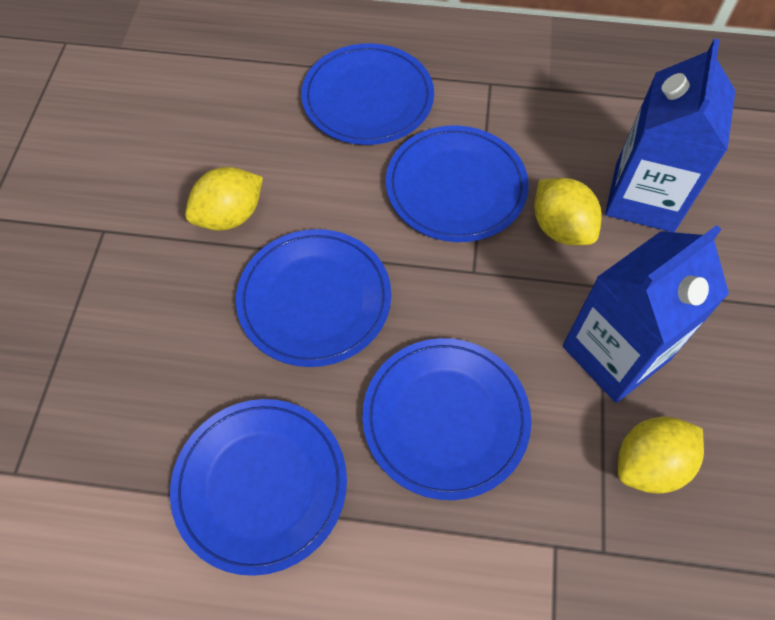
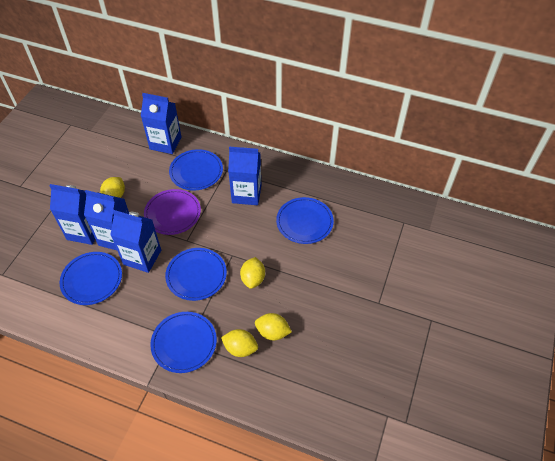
blue carton: [563,225,729,403] [605,39,735,232] = 2 -> [49,184,95,245] [84,190,129,250] [110,210,161,273] [141,93,181,154] [228,146,261,205] = 5
purple plate: none = 0 -> [144,189,201,235] = 1
yellow lemon: [185,167,263,231] [534,178,602,245] [618,417,704,493] = 3 -> [100,177,125,198] [221,329,258,357] [240,257,265,289] [255,313,292,340] = 4

